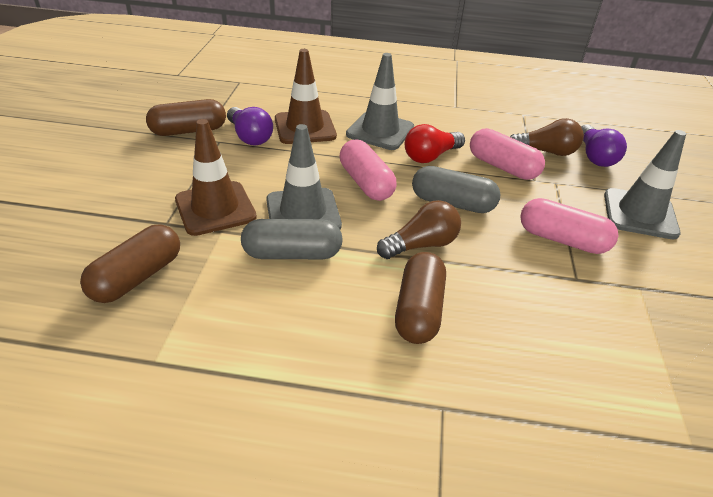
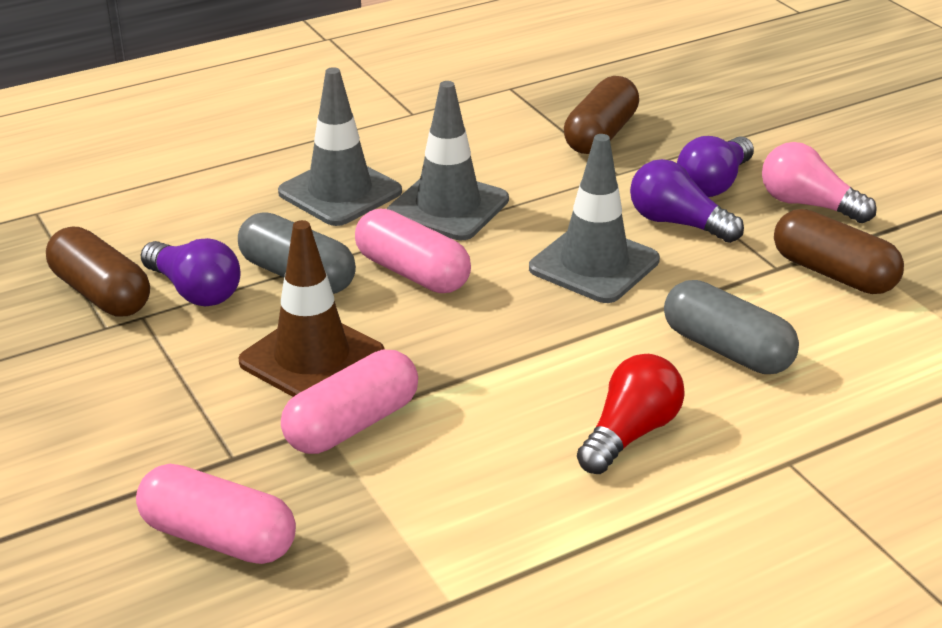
brown light bulb: [377,200,461,259] [510,118,584,156] = 2 -> none = 0
brown traffic cone: [175,119,257,236] [275,49,337,144] = 2 -> [238,220,385,397] = 1
pink light bulb: none = 0 -> [762,142,877,223] = 1
purple light bulb: [227,107,273,145] [581,125,627,167] = 2 -> [141,238,241,306] [630,159,744,243] [677,136,754,197] = 3

